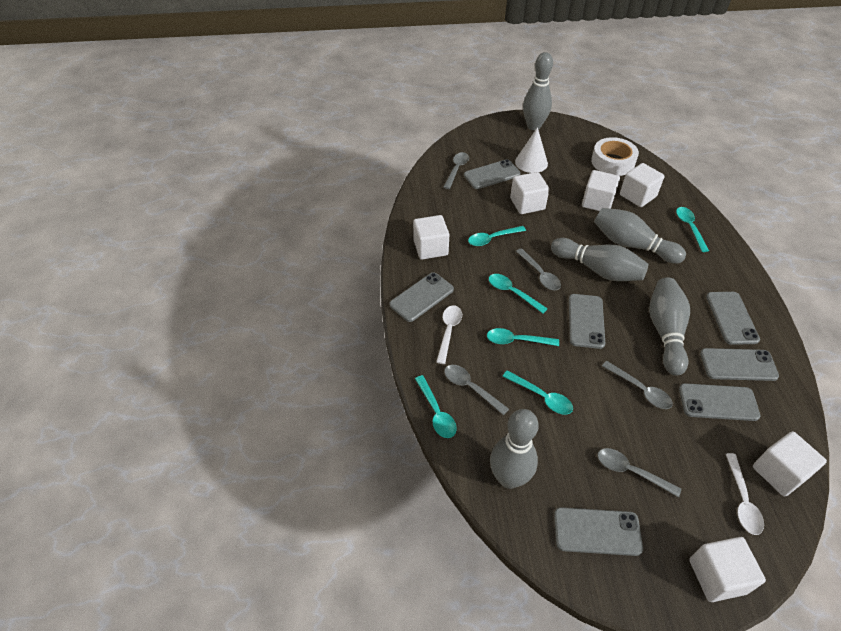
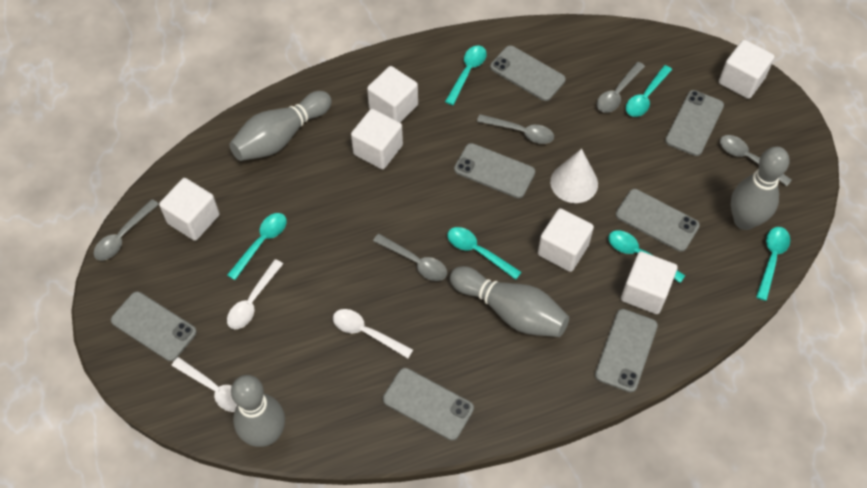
grey bowling pin: [490,409,539,489] [523,52,553,130] [551,238,649,281] [594,208,686,264] [649,278,690,376] = 5 -> [229,91,332,161] [231,375,285,447] [450,266,569,337] [731,147,789,230] = 4
white spoon: [436,305,462,364] [726,453,764,535] = 2 -> [171,357,237,412] [227,259,283,329] [333,309,413,358] = 3
white tape: [591,137,639,176] = 1 -> none = 0

